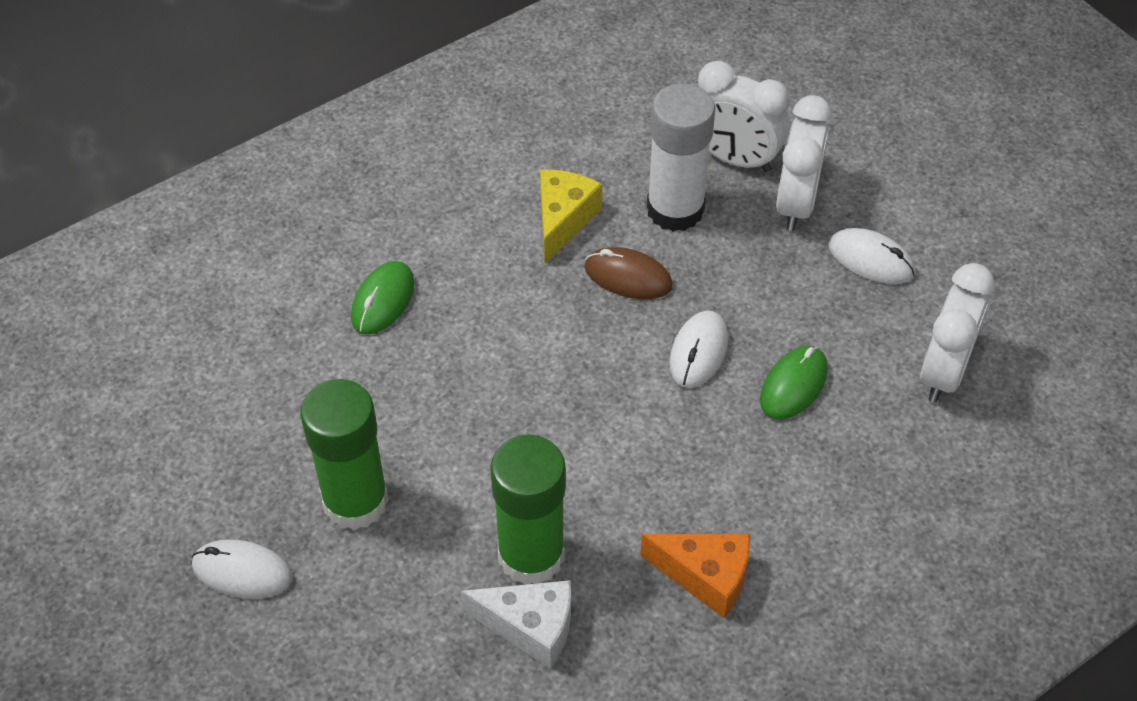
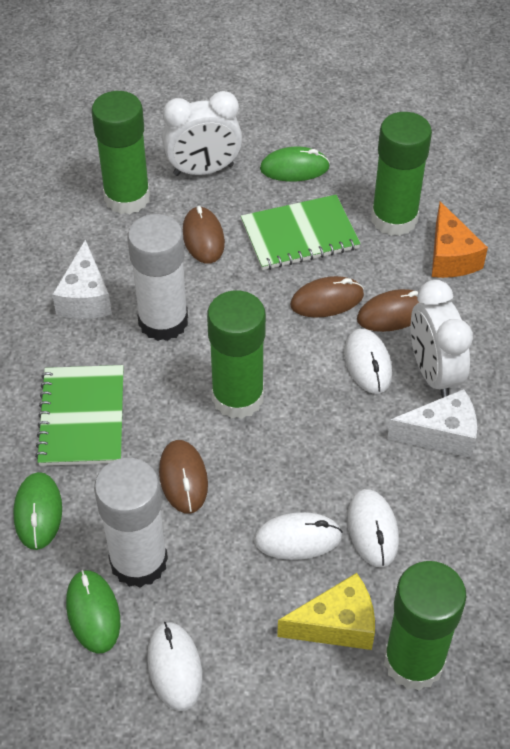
brown mouse: [585,247,673,299] = 1 -> [159,440,208,514] [183,206,225,264] [290,276,364,318] [357,289,419,332] = 4
green glue stick: [300,379,389,530] [490,435,566,585] = 2 -> [91,91,150,214] [207,290,266,419] [371,112,432,236] [384,561,467,691] = 4
green mouse: [351,261,414,335] [760,346,828,420] = 2 -> [13,472,62,550] [66,570,120,654] [260,147,330,181] = 3
green notebook: none = 0 -> [35,365,124,466] [241,195,361,270] = 2
white cheese: [461,580,571,669] = 1 -> [52,239,112,319] [387,389,477,458] = 2
white clock: [698,61,790,172] [776,95,832,231] [920,263,995,402] = 3 -> [162,91,242,176] [410,280,473,398] = 2
white glue stick: [647,83,716,232] = 1 -> [94,458,168,588] [127,214,188,341] = 2
white mouse: [192,539,293,599] [669,311,728,388] [828,228,915,284] = 3 -> [147,622,203,711] [254,512,343,560] [344,329,392,394] [347,489,399,567] = 4

